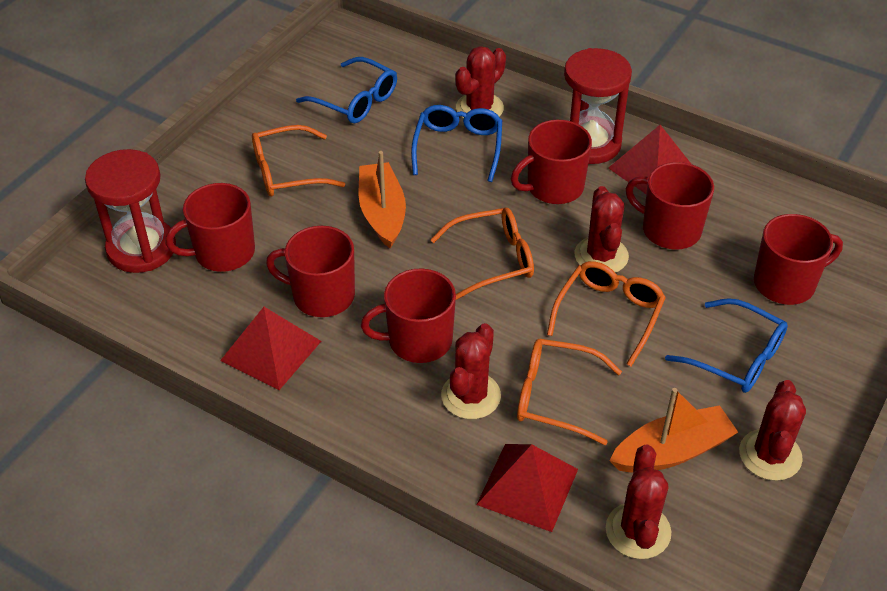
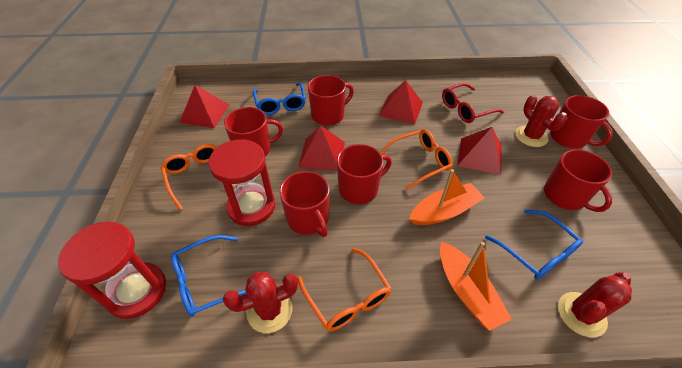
orange glasses: [252,125,345,196] [430,208,534,300] [517,339,622,445] [547,261,666,366] = 4 -> [161,144,236,210] [297,248,392,331] [380,129,453,190] = 3
red cactus: [441,323,501,419] [455,46,506,119] [575,186,629,273] [606,445,671,559] [739,380,806,481] = 5 -> [223,272,298,333] [515,95,567,147] [558,272,632,337] = 3
red glasses: none = 0 -> [442,83,504,123] = 1
red pyramid: [220,307,321,390] [476,444,578,532] [608,125,691,194] = 3 -> [180,85,229,128] [298,125,345,171] [379,80,423,124] [457,127,502,175] = 4

